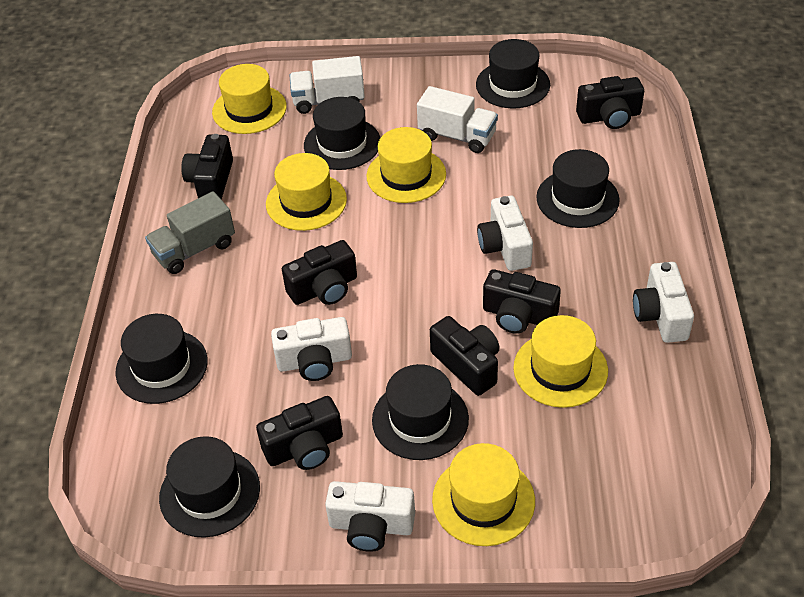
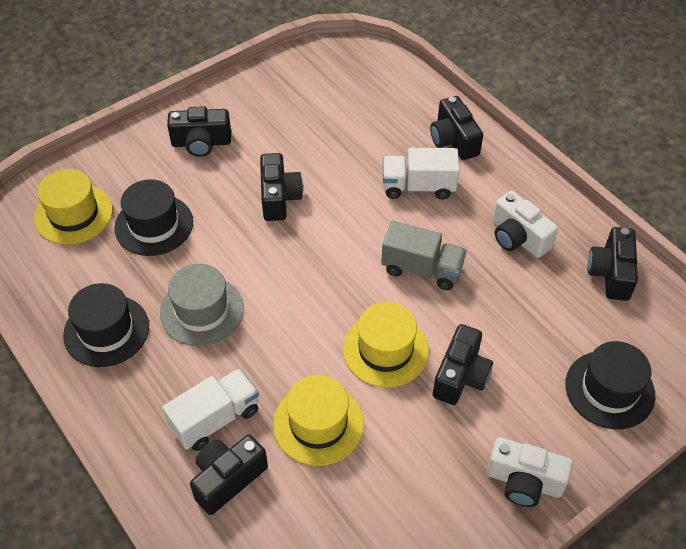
black hat: [115,314,208,404] [159,436,260,538] [304,97,380,170] [372,364,469,460] [476,39,550,109] [536,149,620,228] = 6 -> [63,283,149,367] [114,179,193,256] [565,341,655,429] = 3
grey hat: none = 0 -> [160,264,244,346] = 1
white camera: [271,317,352,381] [325,481,415,552] [477,196,533,271] [633,262,694,343] = 4 -> [487,437,573,507] [493,191,558,258] = 2
yellow hat: [212,64,287,134] [266,153,347,231] [366,127,446,203] [432,443,535,546] [513,315,608,408] = 5 -> [34,169,113,244] [273,375,364,466] [343,302,429,387] = 3

